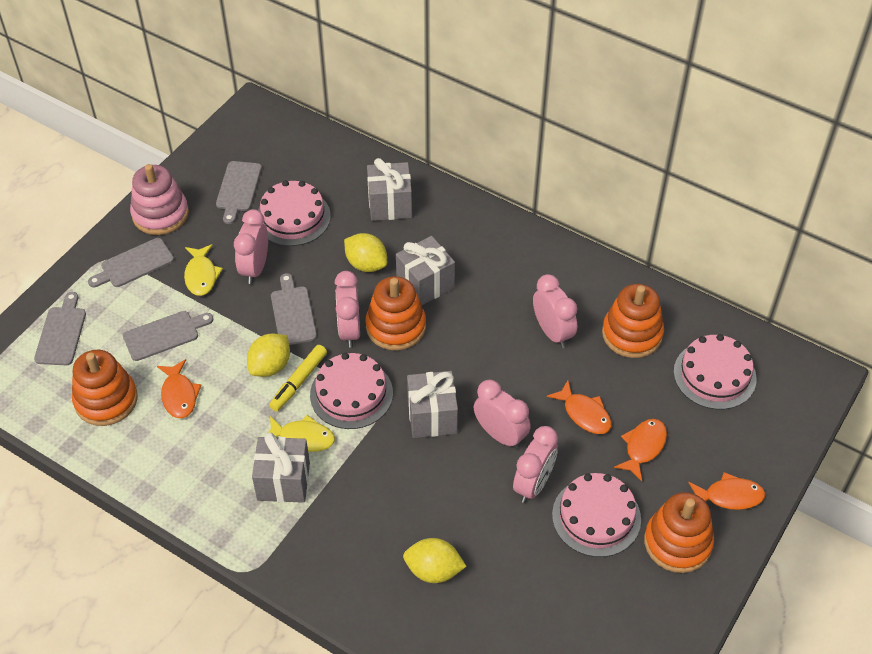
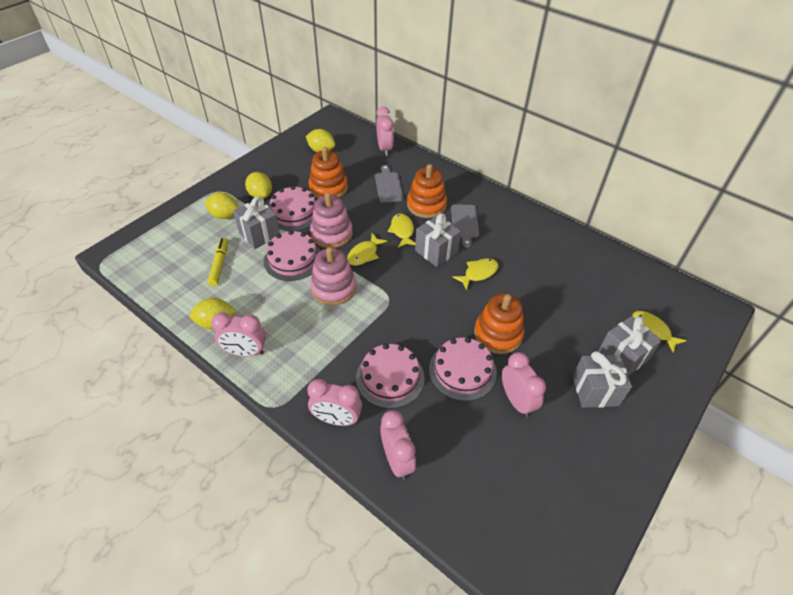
grey cutting board: [34,292,86,365] [88,238,174,288] [123,311,213,361] [216,161,262,224] [271,273,317,345] = 5 -> [375,165,404,203] [451,204,479,247] = 2
orange fish: [157,359,202,418] [547,380,612,434] [614,419,667,481] [688,472,765,510] = 4 -> none = 0
orange stacking toy: [72,350,138,426] [365,276,426,350] [602,284,664,358] [644,492,714,573] = 4 -> [308,147,348,198] [407,164,447,218] [474,293,524,354] = 3
pink stacking toy: [130,164,189,235] = 1 -> [310,192,353,248] [310,247,357,306] = 2
yellow fish: [184,244,223,296] [264,415,335,452] = 2 -> [347,233,388,266] [387,213,415,247] [452,258,499,290] [632,311,687,353] = 4
yellow lemon: [247,334,290,377] [344,233,387,272] [403,538,467,583] = 3 -> [190,298,236,329] [204,192,239,219] [245,172,272,199] [306,129,335,152] = 4

